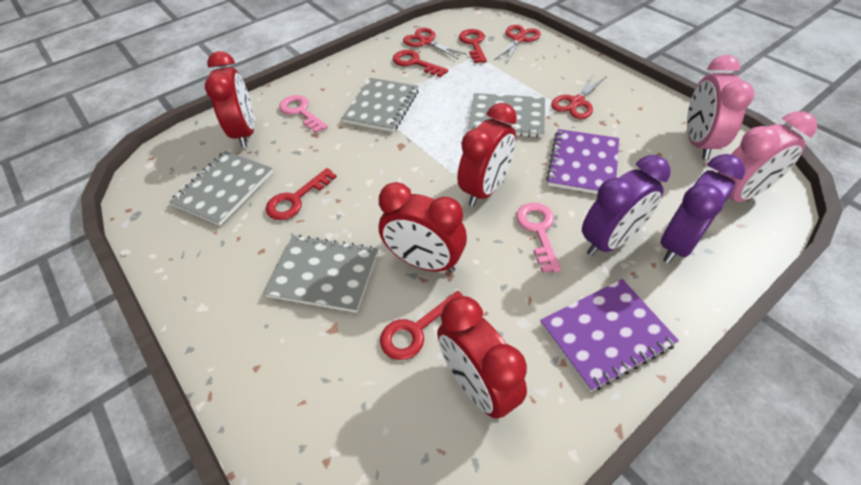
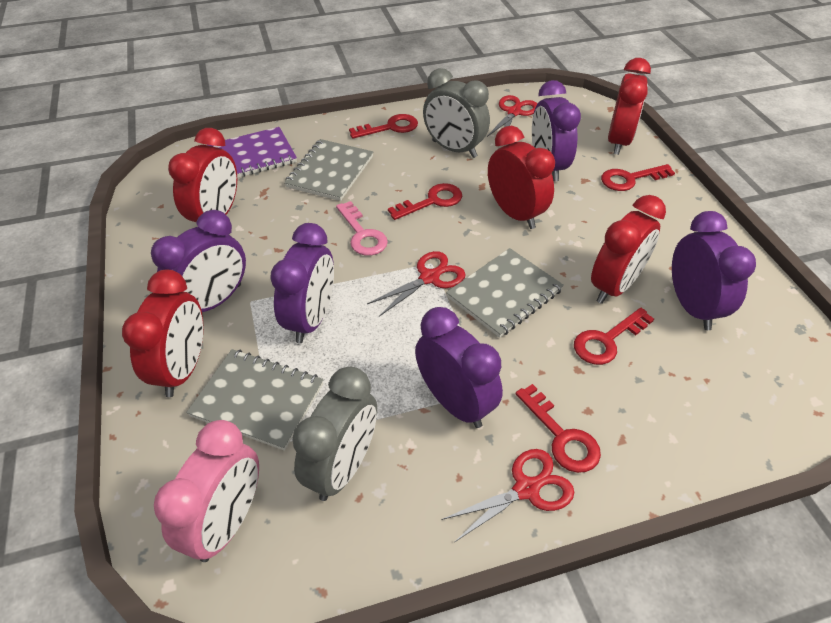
grey clock: none = 0 -> [292,367,377,501] [423,68,490,158] = 2
grey notebook: [169,151,273,226] [264,235,378,313] [341,78,419,132] [468,93,545,138] = 4 -> [186,349,324,451] [284,139,373,201] [446,248,564,338] = 3
pink clock: [687,55,754,160] [718,111,817,202] = 2 -> [154,420,259,562] = 1
pink key: [279,95,328,133] [516,203,561,273] = 2 -> [336,201,388,256] = 1
purple clock: [582,155,671,256] [660,154,745,263] = 2 -> [151,210,246,312] [270,223,334,343] [415,307,503,428] [532,80,581,181] [672,211,756,330] = 5
purple notebook: [540,279,679,392] [546,129,619,194] = 2 -> [208,127,297,178] = 1
red clock: [205,51,254,148] [379,182,467,273] [437,296,527,419] [457,103,517,207] = 4 -> [122,270,203,397] [168,128,237,222] [488,126,555,229] [591,195,666,304] [608,58,651,155] = 5
red key: [266,168,337,220] [380,291,463,360] [393,50,448,77] [459,29,487,63] = 4 -> [349,114,418,139] [388,183,462,220] [516,384,601,473] [574,308,654,365] [601,164,675,191] = 5

